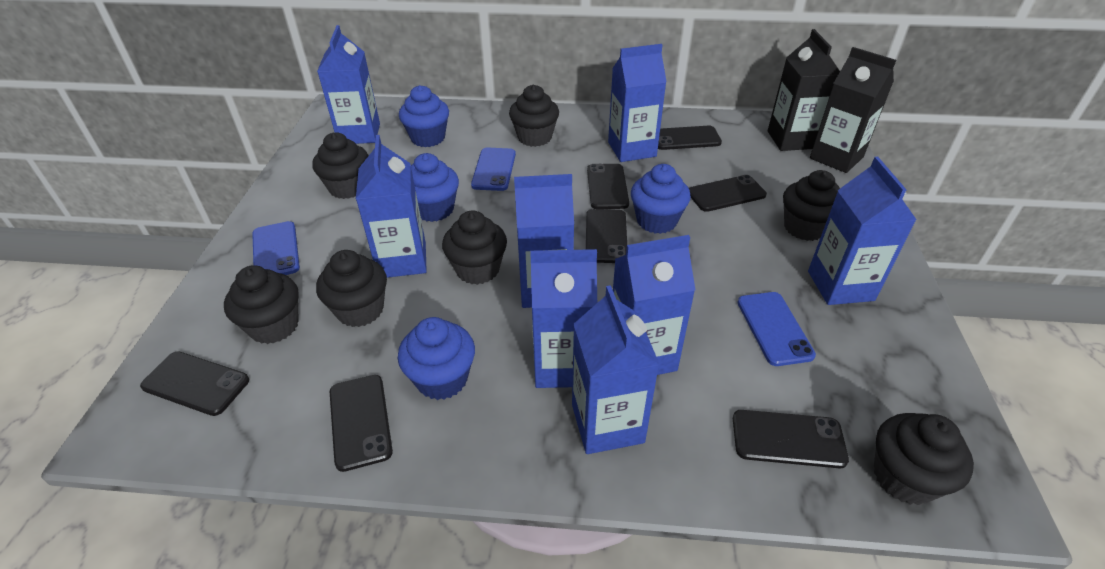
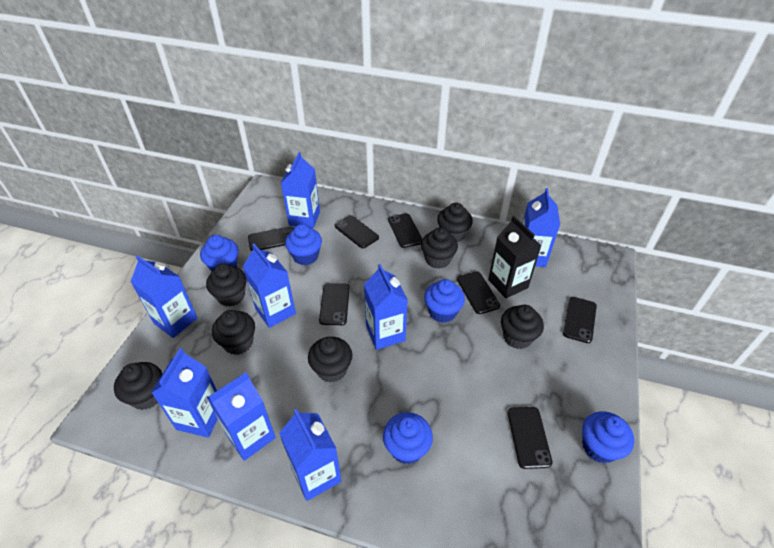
black carton: [768,29,840,151] [810,47,896,173] = 2 -> [488,216,541,298] = 1
blue cupcake: [398,317,475,400] [399,85,449,147] [411,153,459,222] [631,164,691,234] = 4 -> [200,235,238,271] [285,224,322,265] [383,412,433,464] [424,279,465,323] [582,411,634,463] = 5
blue phone: [252,221,300,275] [471,148,516,191] [737,292,816,366] = 3 -> none = 0

